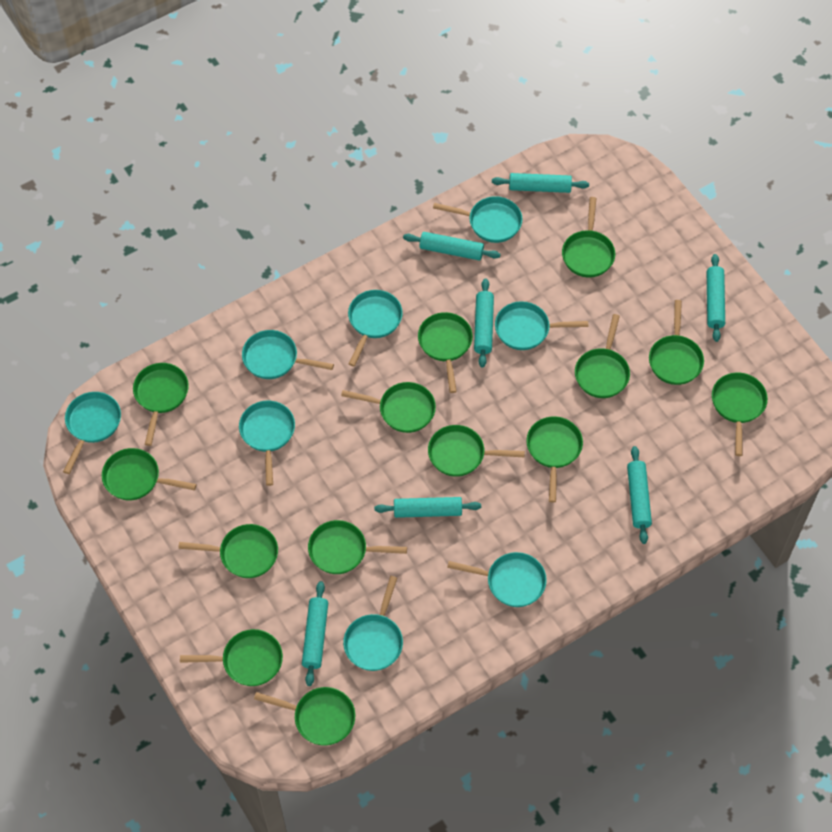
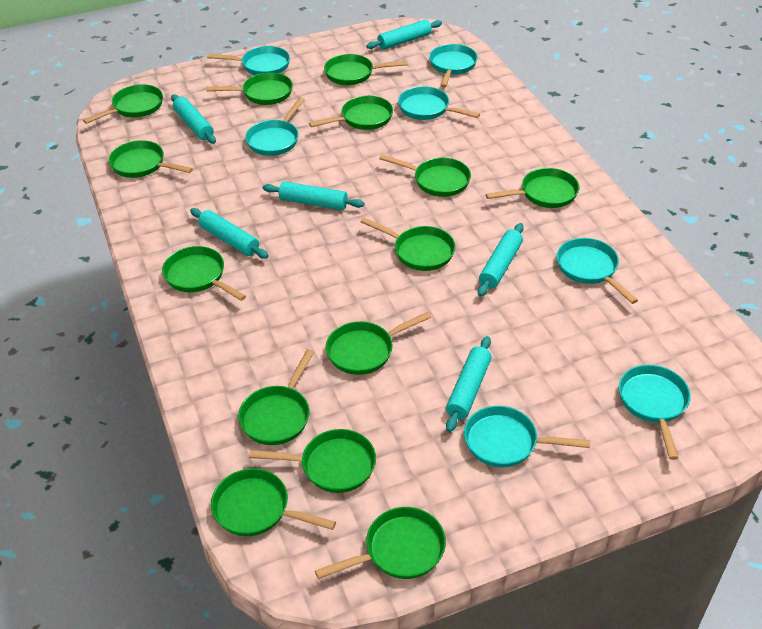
turquoise pan: [63,392,121,474] [239,401,295,486] [242,330,334,379] [343,576,403,671] [348,290,403,367] [433,196,522,243] [447,552,547,607] [495,301,588,350] = 8 -> [207,46,290,75] [245,98,304,156] [398,86,480,120] [429,44,478,88] [464,406,590,467] [557,238,638,304] [619,365,691,460] = 7
turquoise rolling pin: [302,581,328,686] [374,497,481,518] [403,232,501,260] [474,278,494,368] [492,173,589,193] [627,446,652,544] [707,254,725,342] = 7 -> [171,94,216,144] [190,208,269,259] [263,181,364,210] [366,20,442,50] [446,336,492,432] [478,223,524,297] = 6

